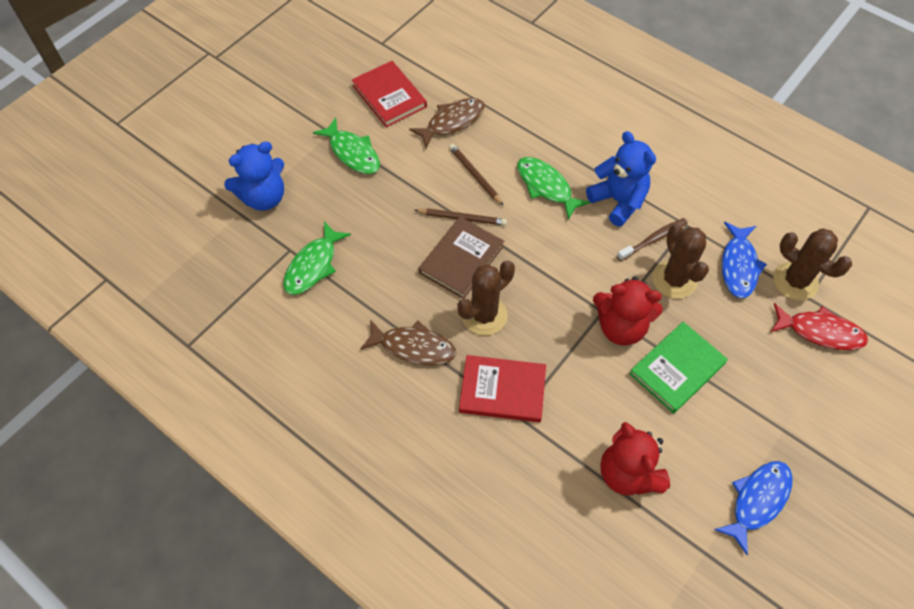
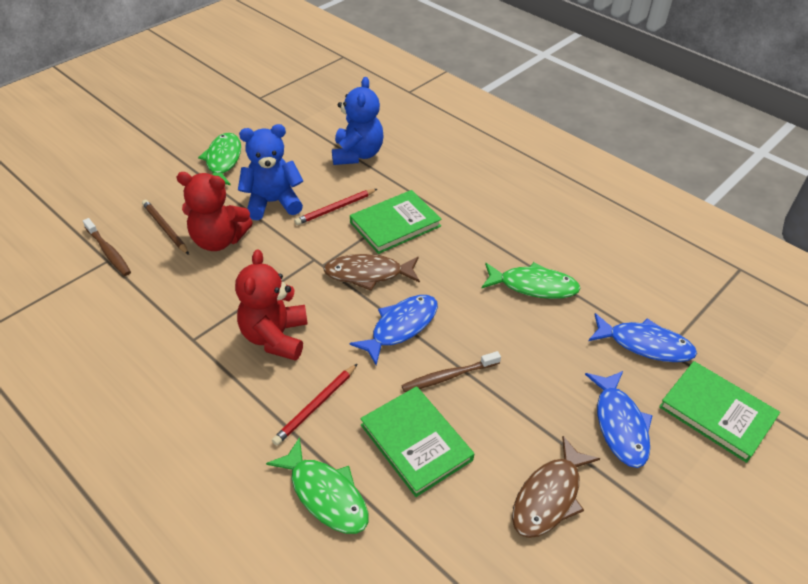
blue fish: [714,461,793,555] [722,222,767,298] = 2 -> [349,295,438,365] [585,371,653,468] [589,313,697,362] = 3
brown book: [418,217,504,299] = 1 -> none = 0
brown cactus: [457,261,515,335] [653,224,709,299] [773,229,852,300] = 3 -> none = 0
brown pencil: [415,208,507,226] [449,144,504,206] = 2 -> [142,200,189,255] = 1
brown toothbrush: [617,218,688,261] = 1 -> [83,218,131,276] [401,351,501,392] = 2
green book: [629,322,728,414] = 1 -> [350,190,442,254] [360,386,474,497] [659,361,780,463] = 3
red book: [352,61,427,127] [459,355,546,423] = 2 -> none = 0
red fish: [771,303,868,350] = 1 -> none = 0
red pencil: none = 0 -> [272,364,357,445] [294,189,377,225] = 2

